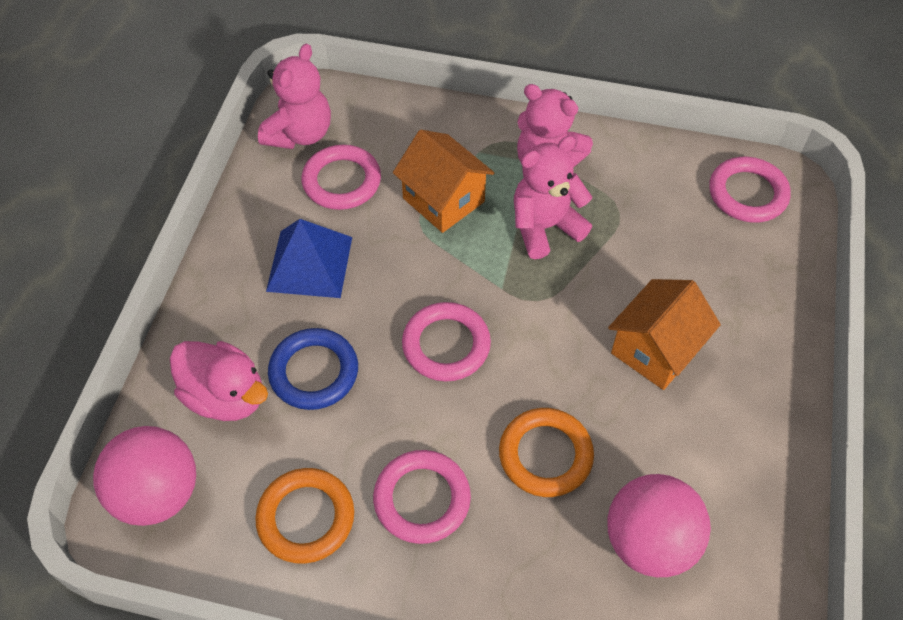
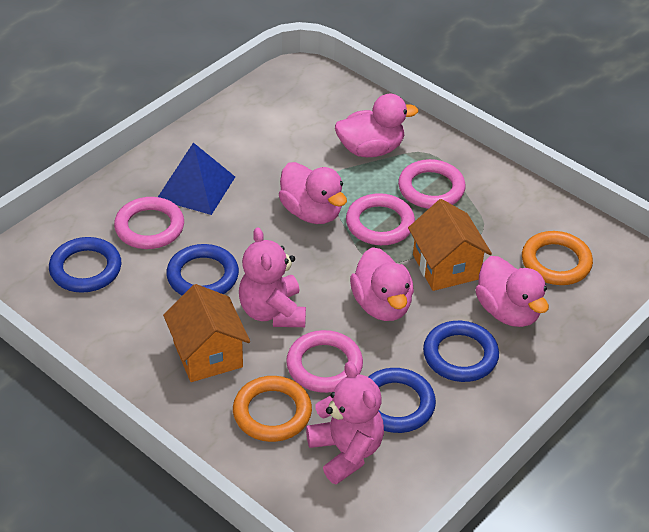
blue ring: [268,328,358,410] = 1 -> [49,237,121,293] [166,244,239,296] [368,368,436,433] [423,321,499,382] = 4
pink ball: [93,426,196,526] [607,474,711,577] = 2 -> none = 0
pink duck: [170,341,268,421] = 1 -> [279,162,347,224] [335,94,419,157] [350,247,414,321] [475,256,549,327] = 4
pink teddy bear: [258,44,331,149] [514,136,592,259] [517,84,593,168] = 3 -> [239,228,306,327] [306,361,384,485] = 2

